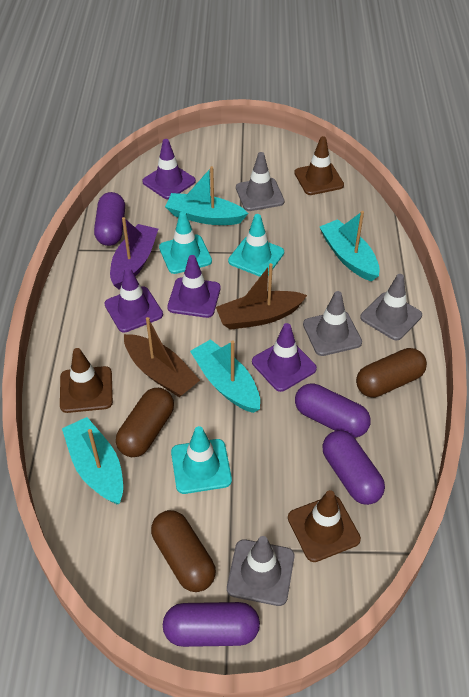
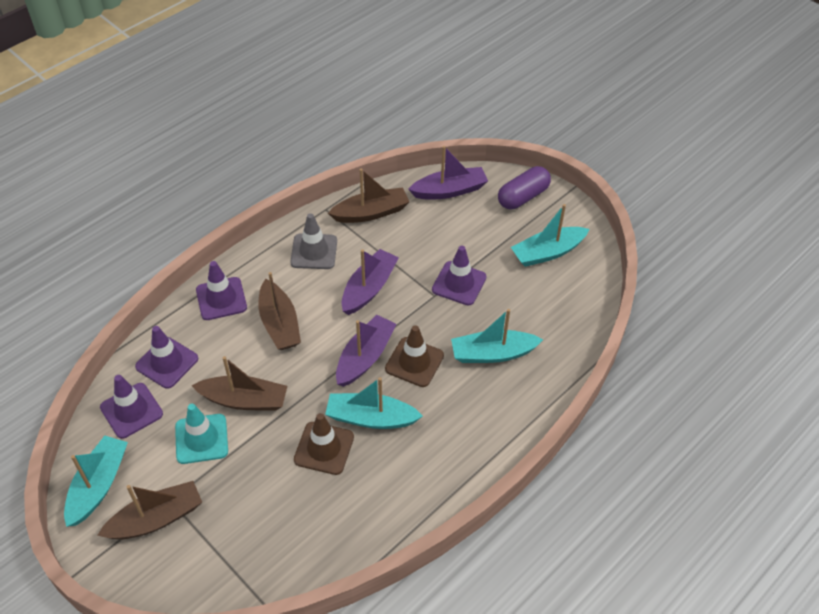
brown boat: [124,317,200,397] [216,263,307,330] = 2 -> [97,481,202,540] [191,356,287,411] [258,272,301,350] [328,168,409,223] = 4
brown capsule: [116,388,174,457] [151,510,216,592] [356,348,427,397] = 3 -> none = 0
brown traffic cone: [60,348,113,413] [288,490,361,562] [294,136,344,195] = 3 -> [294,413,354,475] [385,325,444,387] = 2
grey traffic cone: [227,536,295,606] [236,152,284,211] [303,291,362,356] [360,274,422,340] = 4 -> [290,213,337,269] = 1
purple boat: [110,217,158,290] = 1 -> [336,315,397,387] [342,249,399,315] [408,146,488,199] = 3
purple capsule: [94,192,125,246] [163,602,260,647] [295,383,371,438] [322,430,385,505] = 4 -> [498,166,551,209] = 1
turquoise traffic cone: [159,211,212,274] [171,426,232,494] [228,214,284,277] = 3 -> [175,404,228,464] = 1

